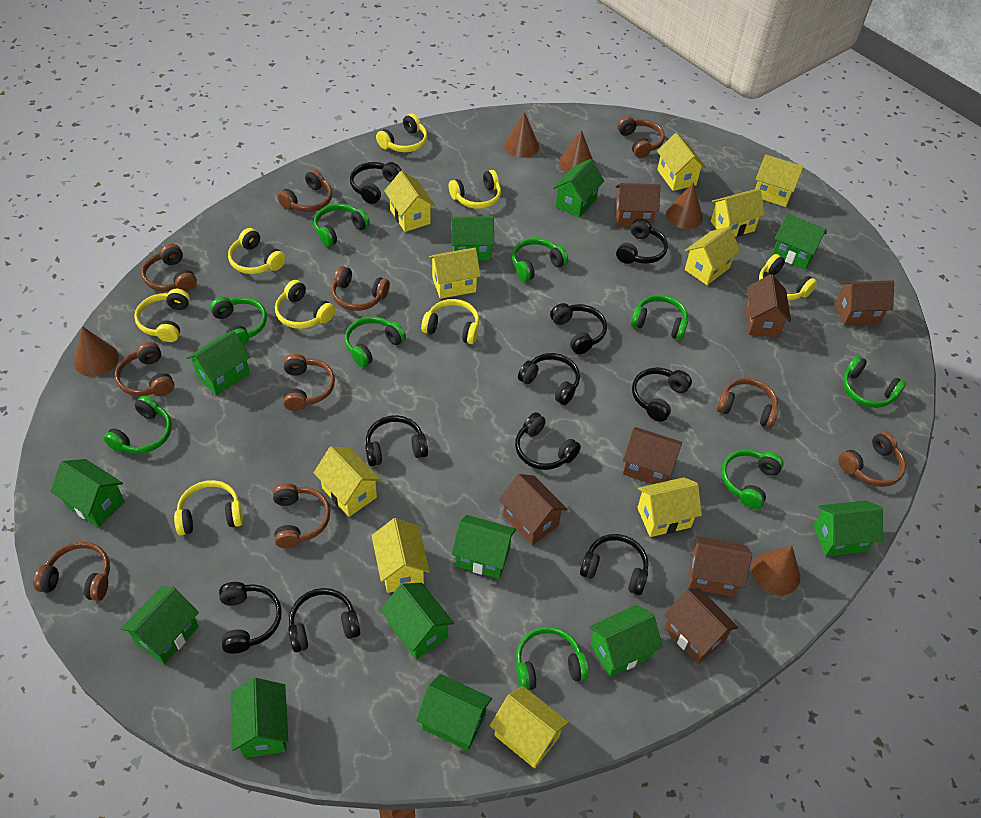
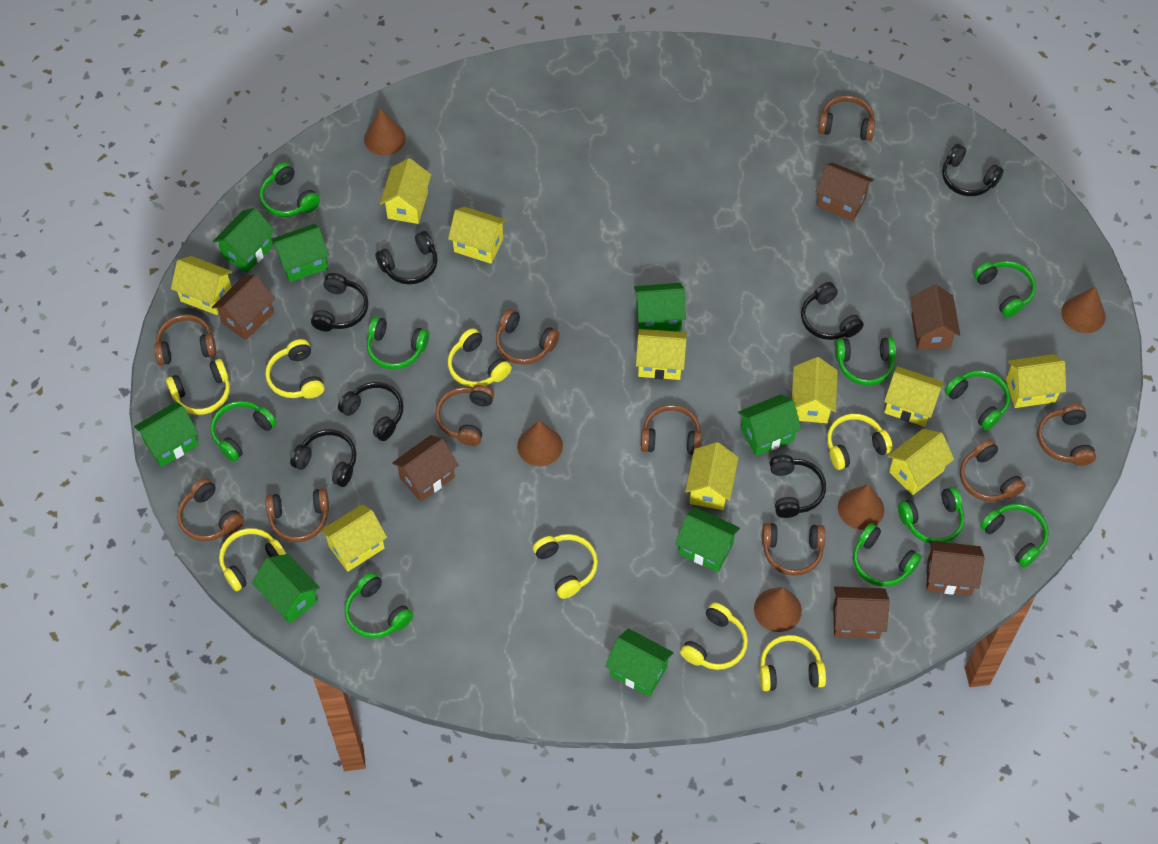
black headphones: [219,582,282,654] [288,588,360,652] [350,162,402,204] [365,415,428,466] [515,412,581,470] [518,353,580,405] [550,303,607,354] [580,534,648,595] [616,218,668,264] [632,368,692,422] = 10 -> [290,429,357,487] [311,273,368,331] [338,382,403,441] [375,231,438,284] [770,455,826,518] [801,282,864,340] [942,144,1004,196] = 7
brown house: [499,474,567,545] [615,183,660,227] [623,427,682,484] [664,588,738,664] [688,536,752,597] [745,274,791,337] [835,280,894,326] = 7 -> [212,275,275,340] [392,435,458,502] [816,163,874,221] [833,587,889,639] [910,285,960,350] [926,541,984,596] = 6
green headphones: [103,395,172,454] [210,297,267,345] [314,203,370,247] [345,316,406,367] [512,238,568,282] [516,627,589,690] [631,295,688,340] [721,450,784,509] [843,355,906,408] = 9 -> [211,401,277,462] [260,162,320,217] [345,572,413,638] [367,316,429,369] [835,337,896,386] [853,523,922,587] [898,487,964,543] [945,370,1010,430] [974,261,1036,318] [980,504,1049,568] = 10
green house: [50,459,125,527] [121,586,199,664] [187,331,250,396] [231,678,288,758] [381,583,454,660] [416,674,492,751] [450,216,494,261] [452,515,516,579] [553,159,604,218] [589,605,663,677] [772,213,827,270] [813,500,883,556] = 12 -> [134,402,199,467] [213,208,275,273] [252,554,320,624] [271,224,329,282] [605,628,674,697] [634,283,686,331] [675,507,740,572] [738,394,802,456] = 8

